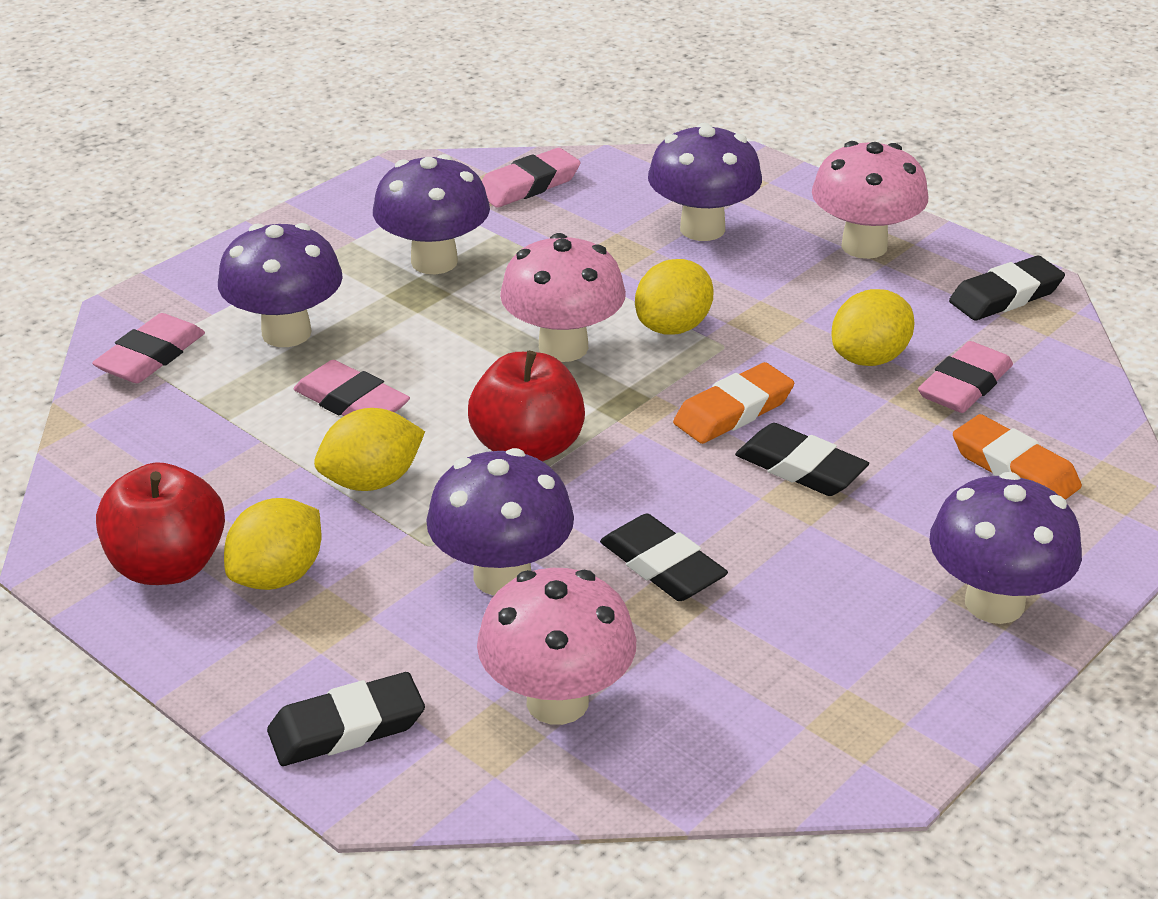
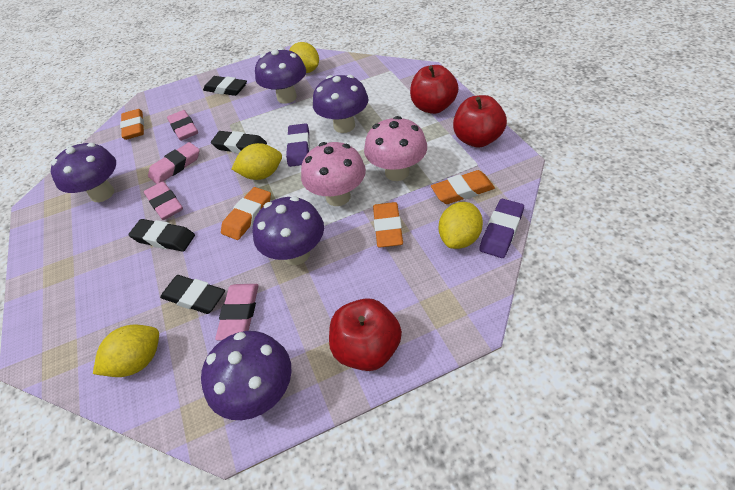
orange eraser: [673,362,794,444] [953,414,1082,500] = 2 -> [120,109,144,140] [221,187,271,240] [373,202,403,248] [431,170,495,204] = 4
pink mushroom: [477,568,636,725] [500,233,626,362] [812,141,928,259] = 3 -> [301,142,366,206] [364,116,427,181] = 2
purple eraser: none = 0 -> [286,123,310,167] [479,199,524,258] = 2
red apple: [96,462,225,585] [468,351,585,462] = 2 -> [329,298,402,371] [410,65,459,114] [453,95,507,148] = 3

